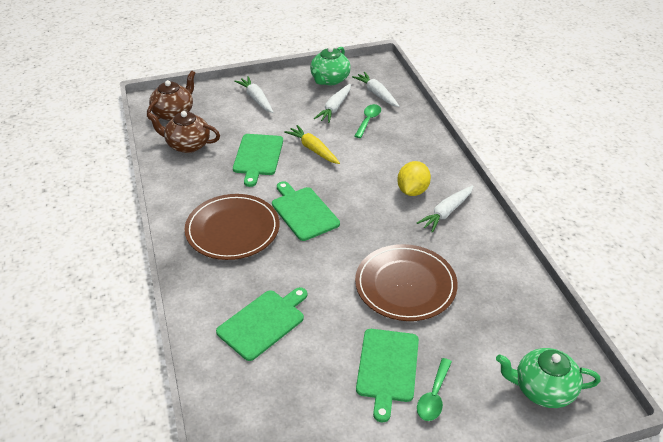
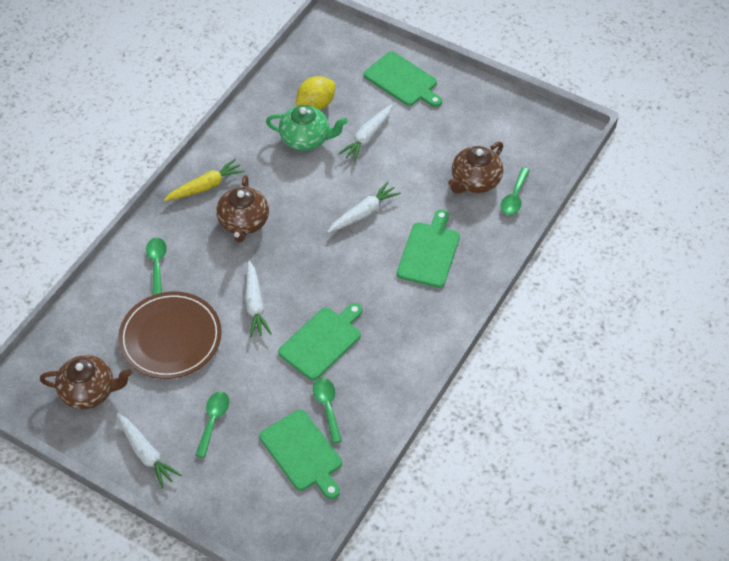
brown plate: [184,194,279,260] [355,244,458,321] = 2 -> [118,291,222,379] = 1
brown teapot: [147,71,195,121] [147,111,220,153] = 2 -> [40,355,132,409] [216,175,269,243] [448,142,503,193] = 3
green spoon: [354,104,381,138] [417,358,452,421] = 2 -> [146,238,167,295] [195,391,229,458] [313,378,342,443] [501,167,530,215] = 4
green teapot: [310,47,351,85] [496,348,601,408] = 2 -> [266,105,348,151] = 1

